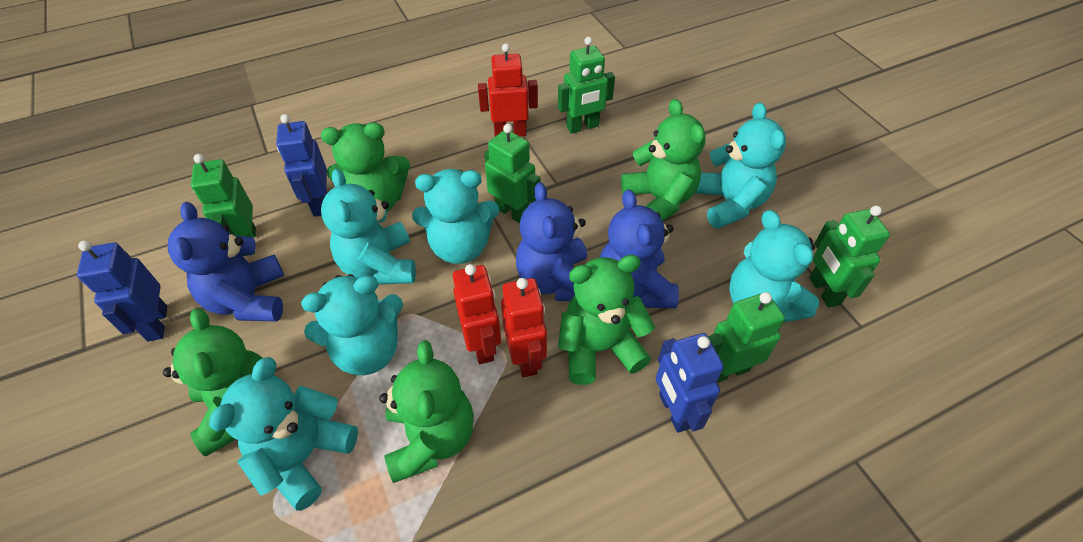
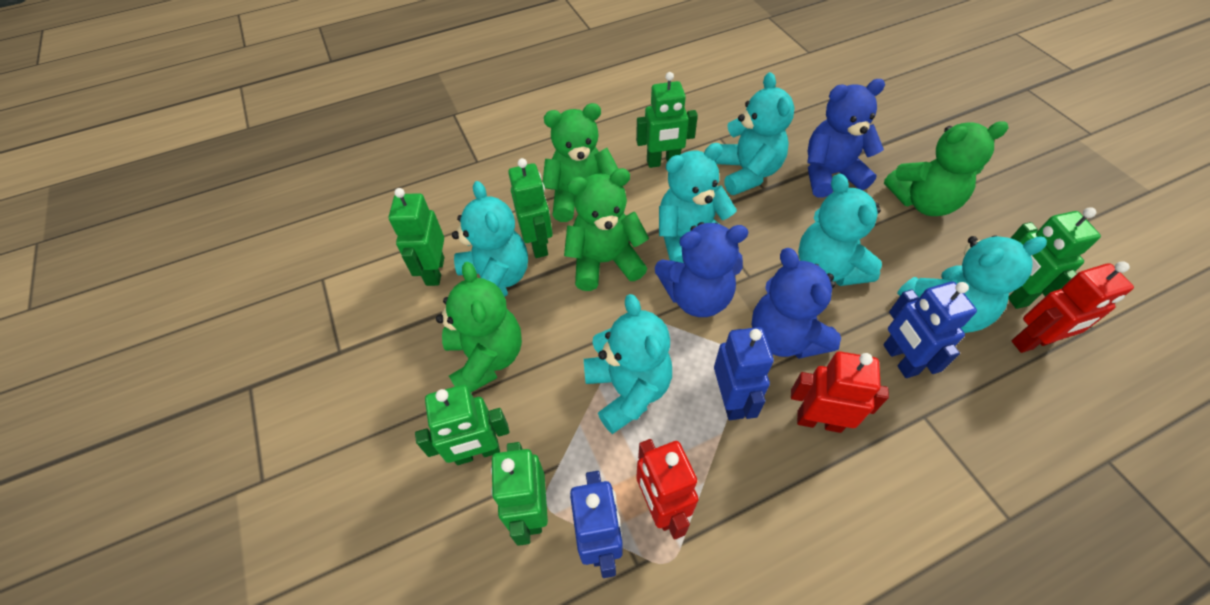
green robot: [191,154,256,256] [484,124,540,224] [558,37,615,134] [708,292,785,383] [809,206,890,308] = 5 -> [389,188,444,286] [415,385,509,465] [491,442,548,546] [508,158,553,258] [636,72,698,168] [1008,207,1101,309] = 6
green teddy bear: [163,308,275,456] [321,122,410,212] [379,340,474,483] [558,255,655,385] [621,99,706,221] = 5 -> [436,262,522,392] [543,103,618,222] [564,168,649,291] [884,121,1009,216] = 4

